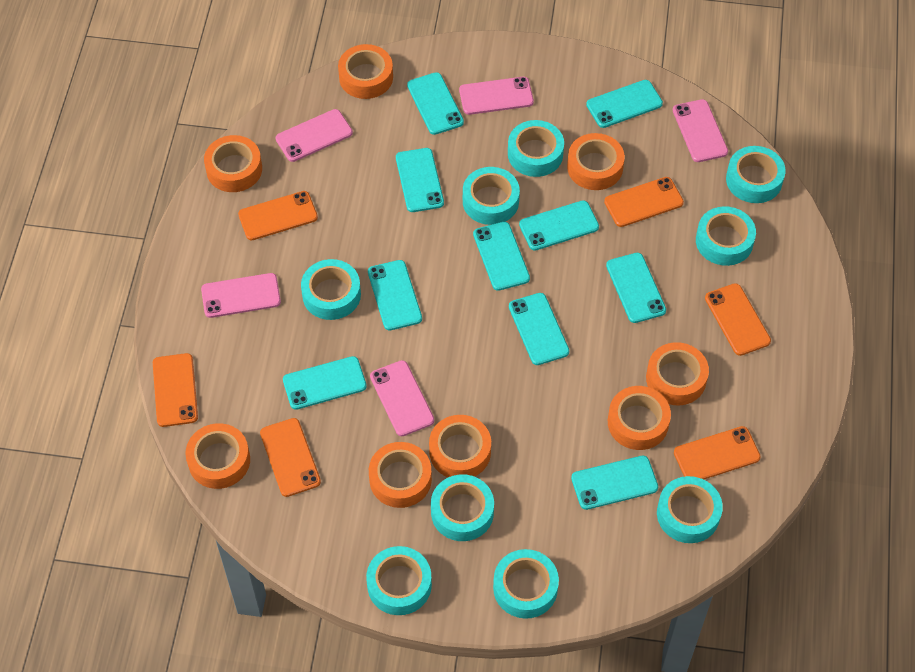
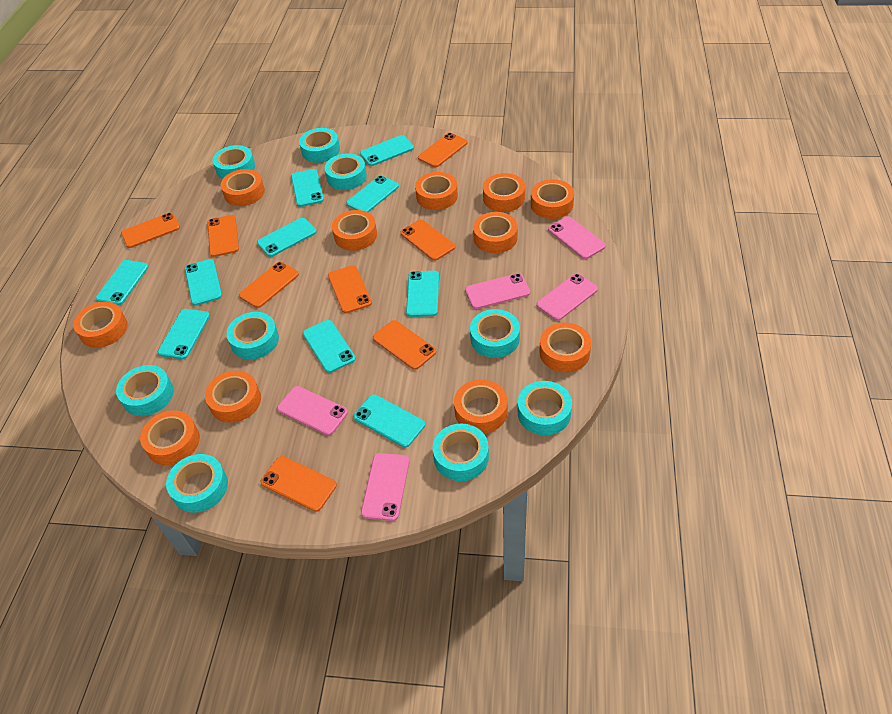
orange phone: [153,353,198,427] [238,191,318,241] [260,418,321,497] [604,177,684,227] [674,426,761,480] [705,283,771,356] = 6 -> [121,213,180,248] [207,215,239,257] [239,262,299,308] [260,456,337,512] [328,265,372,313] [373,320,437,370] [401,219,455,261] [418,133,468,167] = 8
orange tape: [185,423,250,489] [204,135,262,192] [338,44,393,99] [369,442,432,508] [429,415,491,477] [567,133,625,190] [608,386,671,450] [646,342,709,405] = 8 -> [73,302,128,348] [140,410,200,465] [205,371,261,423] [221,169,265,206] [332,210,377,251] [415,172,458,210] [454,379,508,433] [473,212,518,253] [483,173,525,212] [531,179,574,219] [539,322,592,373] = 11

